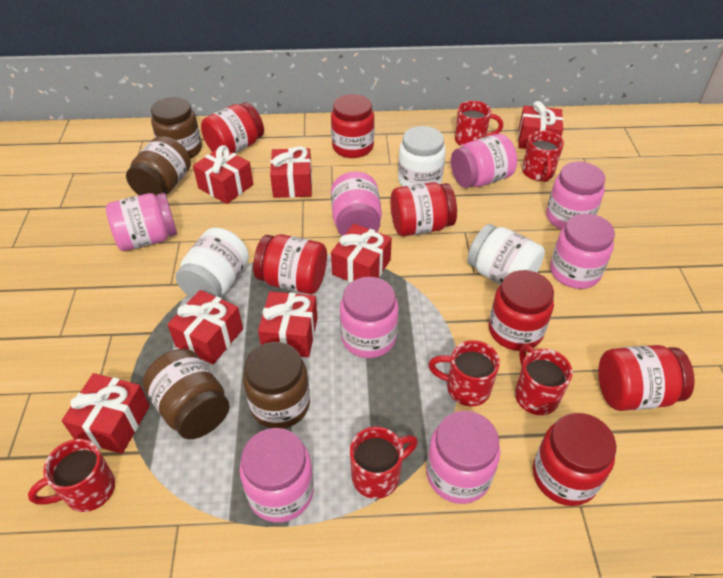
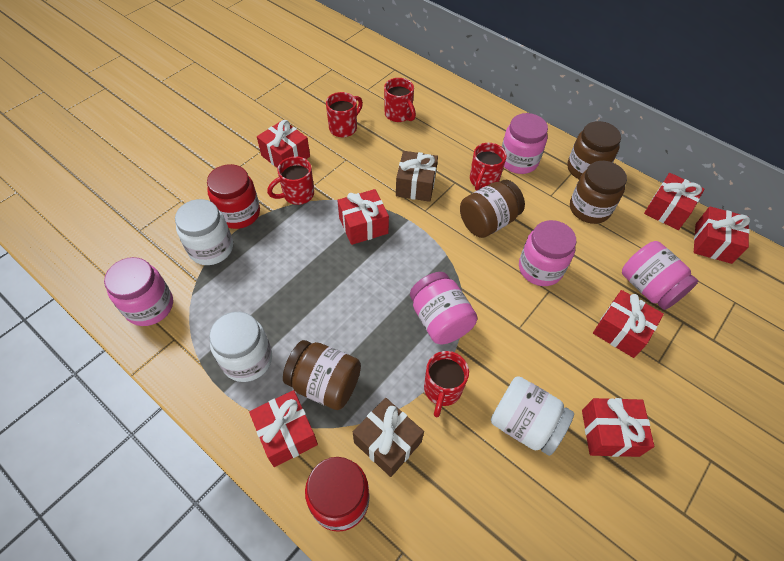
brown gift: none = 0 -> [353,398,424,477] [396,151,438,202] = 2
pink jar: [106,193,177,251] [239,428,314,523] [331,171,382,236] [340,277,398,358] [426,411,500,504] [451,134,517,188] [546,162,605,230] [550,213,615,289] = 8 -> [104,257,173,326] [410,272,477,344] [502,113,548,174] [519,220,576,286] [622,241,698,310] = 5
red jar: [201,102,264,153] [253,234,327,294] [331,94,374,158] [391,182,457,236] [489,270,554,351] [533,413,616,506] [598,345,695,411] = 7 -> [207,164,260,229] [305,457,370,532] = 2
red mug: [28,439,115,512] [350,427,418,499] [428,340,500,406] [455,101,503,146] [515,345,573,415] [522,131,564,182] = 6 -> [267,156,314,205] [326,92,363,137] [384,78,416,122] [424,351,469,417] [470,143,507,191] = 5

